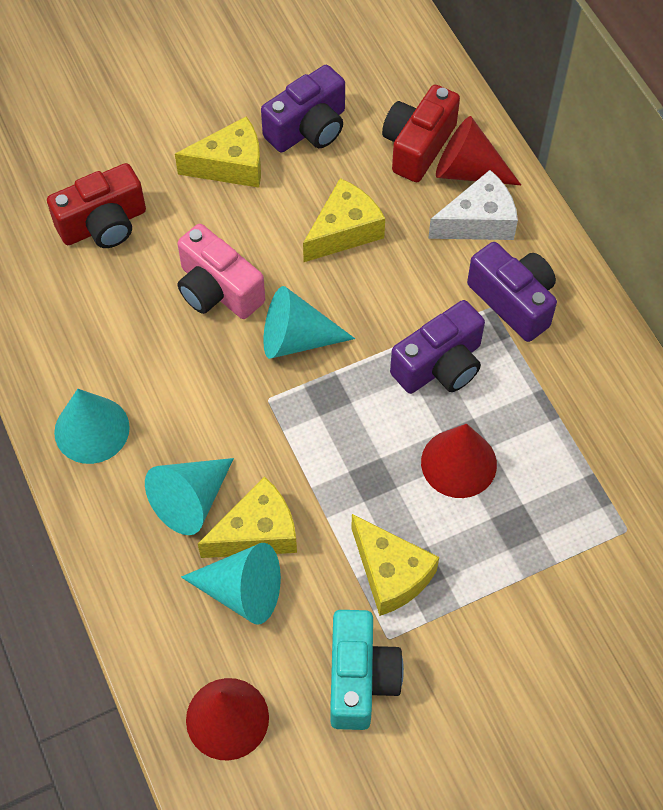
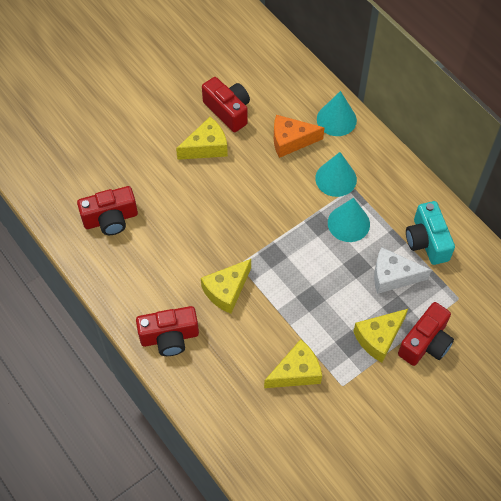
orange cheese: none = 0 -> [274,115,324,158] = 1
pink camera: [177,224,265,319] = 1 -> none = 0
purple camera: [261,65,345,152] [390,300,485,394] [467,242,557,342] = 3 -> none = 0
red camera: [47,163,146,248] [382,85,460,182] = 2 -> [77,186,138,235] [136,306,199,356] [202,77,250,132] [398,302,454,366] = 4
red cone: [186,678,269,760] [421,424,497,498] [436,116,521,185] = 3 -> none = 0
turquoise cone: [54,389,130,464] [145,458,234,535] [181,543,281,625] [263,286,355,359] = 4 -> [315,152,357,197] [317,91,357,136] [328,198,370,242] = 3

